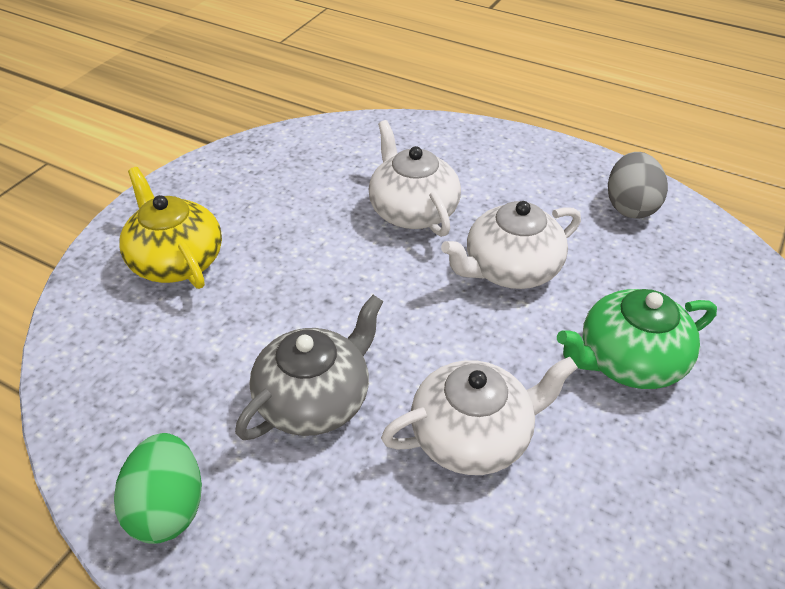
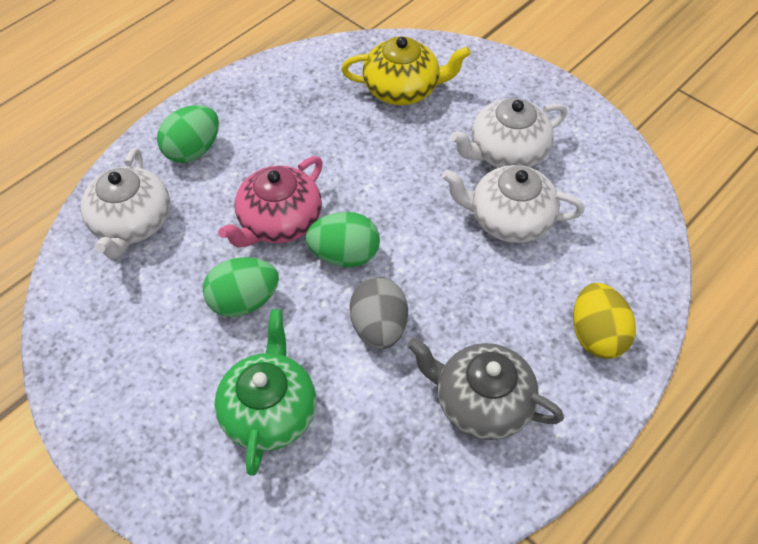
green egg: [114,433,202,544] = 1 -> [157,105,219,163] [203,257,279,317] [306,212,380,267] = 3
pink teapot: none = 0 -> [218,156,323,248] = 1
yellow egg: none = 0 -> [573,283,636,359] = 1

